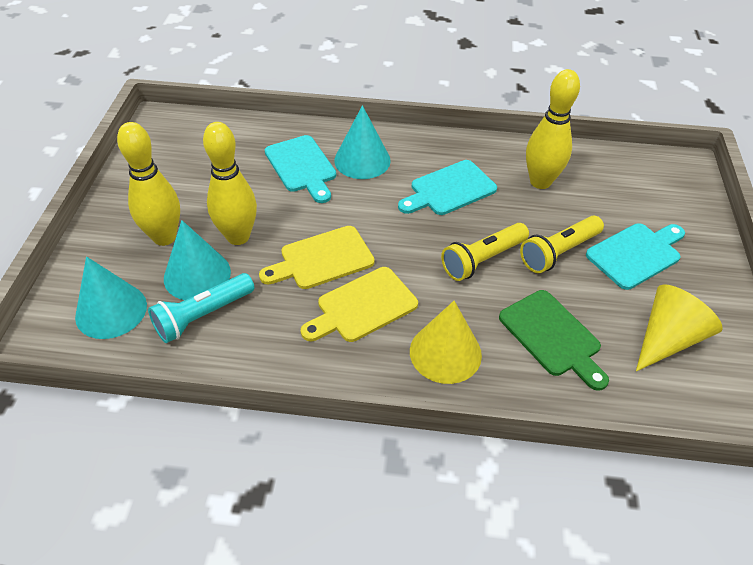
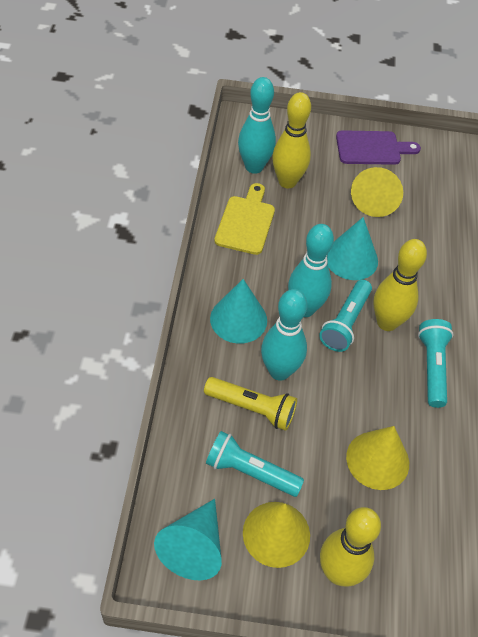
green cutting board: [499,290,609,391] = 1 -> none = 0
purple cutting board: none = 0 -> [336,130,421,165] = 1
turquoise bowling pin: none = 0 -> [238,77,276,174] [261,289,307,381] [288,224,334,317] = 3
turquoise cutting board: [265,135,336,203] [398,160,497,215] [586,223,685,290] = 3 -> none = 0
turquoise flashlight: [148,273,254,343] = 1 -> [206,431,304,497] [319,280,372,352] [418,319,453,408] = 3
yellow cone: [410,301,482,384] [636,284,723,371] = 2 -> [243,502,310,568] [346,426,409,490] [351,167,403,217] = 3
yellow cutting board: [259,226,375,289] [301,267,418,342] = 2 -> [214,183,275,255] = 1
yellow flashlight: [441,223,529,281] [520,216,604,273] = 2 -> [204,377,297,431] = 1

